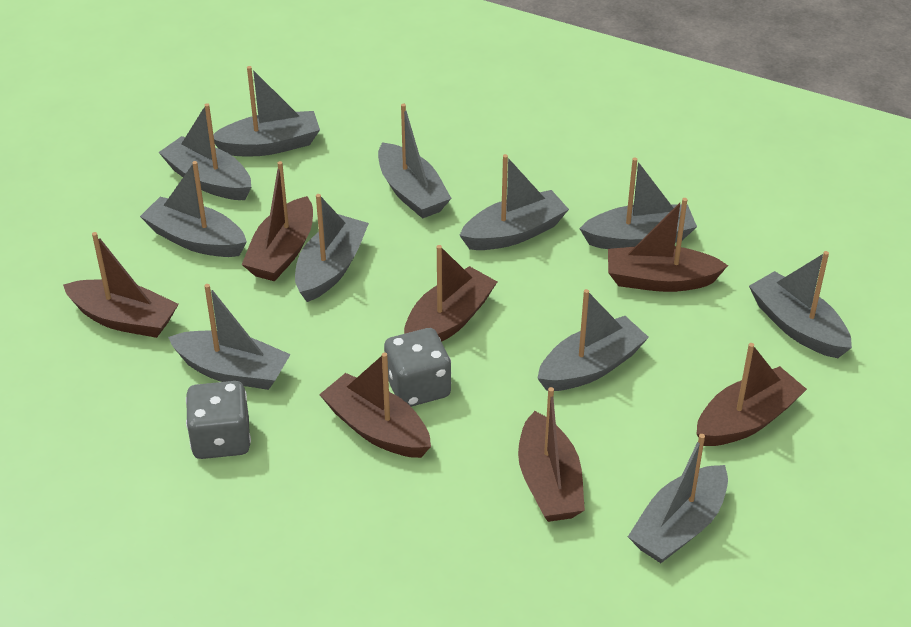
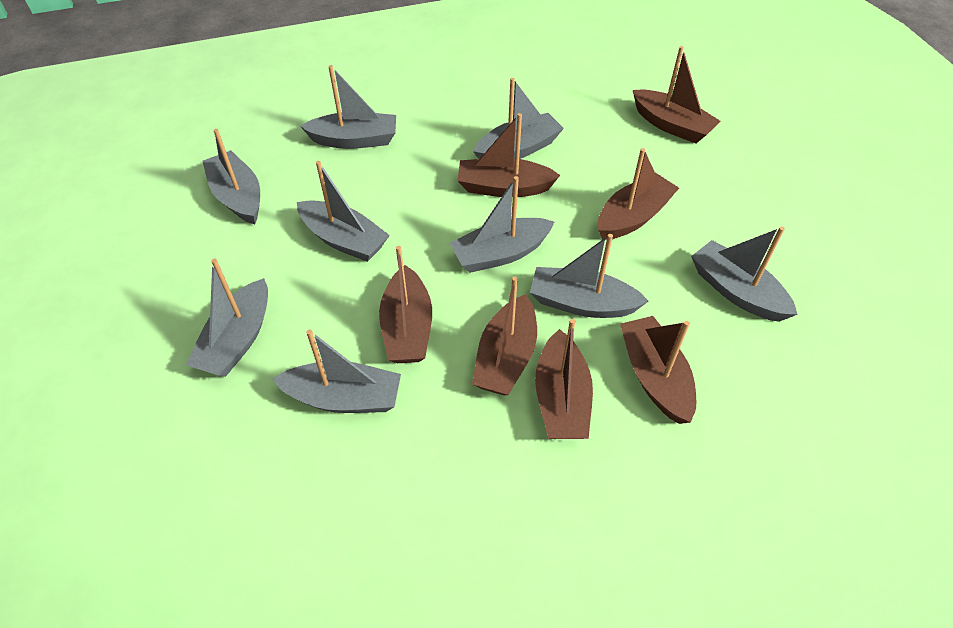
grey boat: [140,161,247,257] [159,103,251,200] [168,284,291,390] [213,66,320,156] [295,194,369,302] [378,104,452,219] [459,154,569,250] [537,289,649,391] [579,158,697,249] [628,434,728,563] [749,251,852,358] = 11 -> [186,259,268,377] [202,129,260,224] [272,329,401,413] [297,161,390,262] [300,65,396,149] [449,176,554,273] [473,78,564,159] [530,234,648,318] [691,226,798,322] = 9
grey dice: [186,381,251,459] [384,328,451,407] = 2 -> none = 0

